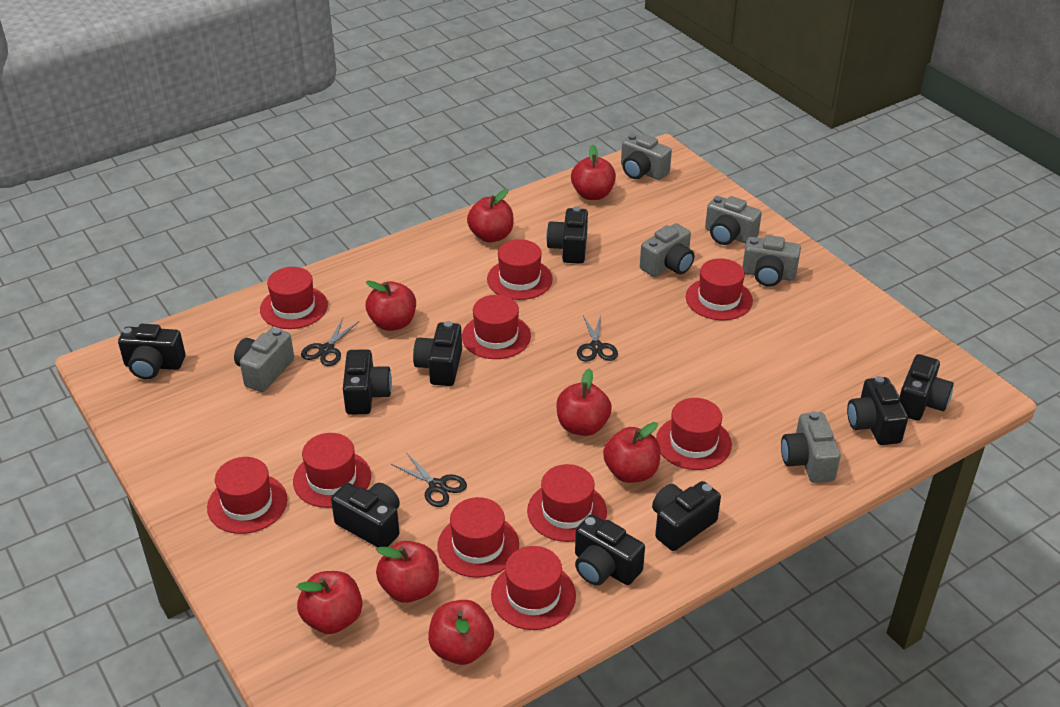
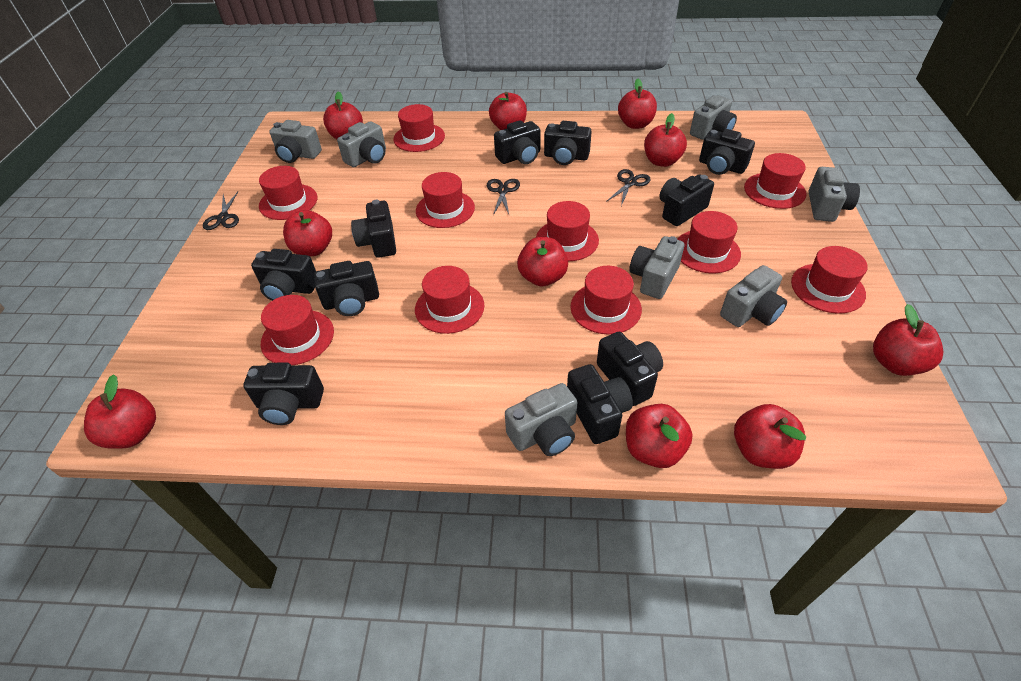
black camera: [118,324,185,379] [331,483,400,548] [343,349,392,415] [413,321,462,386] [546,206,588,264] [575,514,645,586] [652,481,721,551] [847,376,908,445] [900,354,954,421] = 9 -> [243,363,324,425] [251,249,316,301] [314,261,379,316] [351,199,396,258] [494,120,540,164] [544,121,592,165] [567,364,633,444] [597,332,663,406] [659,174,714,226] [699,129,755,175] = 10
grey camera: [234,328,294,392] [621,134,672,180] [640,223,694,277] [705,196,762,245] [742,235,801,287] [781,411,841,483] = 6 -> [269,120,322,163] [337,121,386,167] [505,383,577,456] [629,236,684,299] [690,95,737,140] [720,265,787,327] [809,167,860,222] = 7
red apple: [297,571,362,634] [366,280,416,331] [376,541,439,603] [428,600,494,665] [467,189,514,243] [556,368,612,436] [571,145,616,200] [603,422,661,483] = 8 -> [84,374,156,449] [283,210,332,256] [323,91,363,139] [489,92,527,130] [517,237,568,287] [618,79,657,129] [626,404,693,468] [644,113,687,167] [734,404,806,469] [873,304,943,376] = 10

